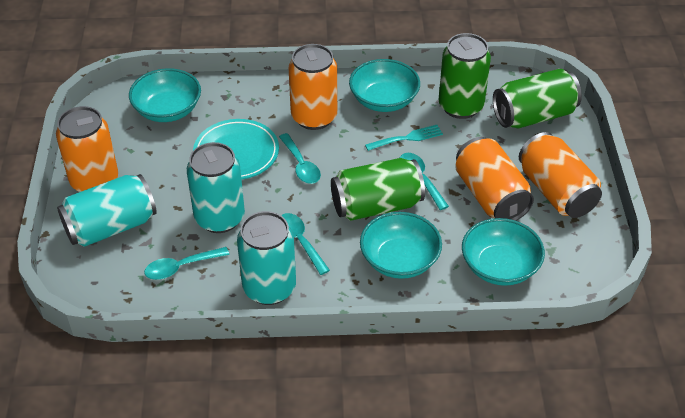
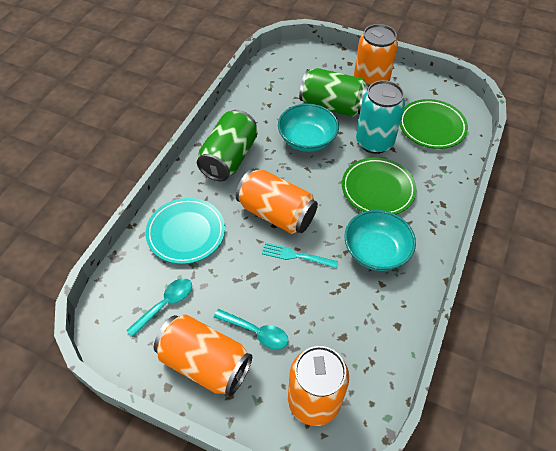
green can: [331,158,425,221] [439,33,491,119] [493,69,582,128] = 3 -> [197,110,258,181] [299,68,370,117] = 2
green plate: none = 0 -> [342,157,417,214] [400,99,468,149] = 2
turquoise bowl: [129,68,201,122] [349,59,420,112] [360,212,442,279] [462,218,545,286] = 4 -> [278,104,339,152] [344,210,416,271] = 2
turquoise can: [57,174,157,247] [187,142,245,233] [237,211,296,305] = 3 -> [356,80,405,154] = 1
turquoise spoon: [144,247,230,280] [279,133,321,184] [281,213,330,275] [400,153,449,210] = 4 -> [126,278,192,337] [214,309,289,350] = 2

